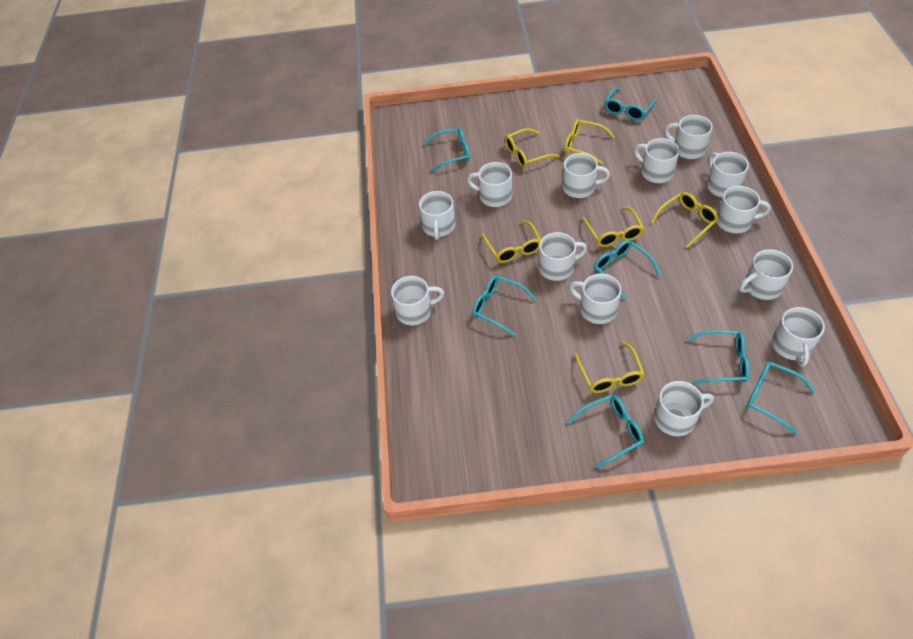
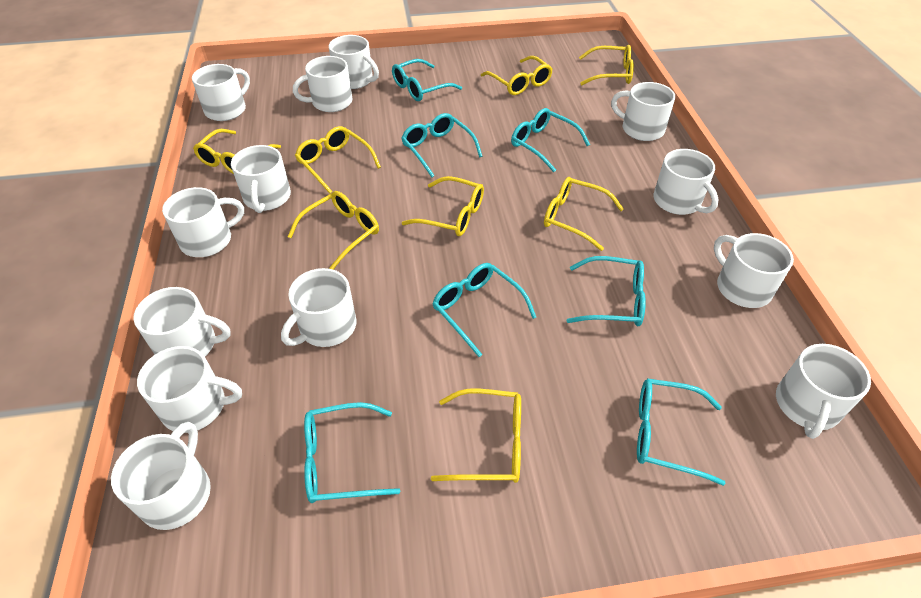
yellow glasses: [482,221,541,263] [505,128,560,168] [564,119,615,164] [574,342,644,393] [582,207,644,247] [651,192,719,248] = 6 -> [193,129,281,174] [288,191,379,269] [295,126,381,194] [402,176,484,236] [431,388,521,483] [481,56,553,95] [544,177,624,251] [579,45,634,85] = 8

